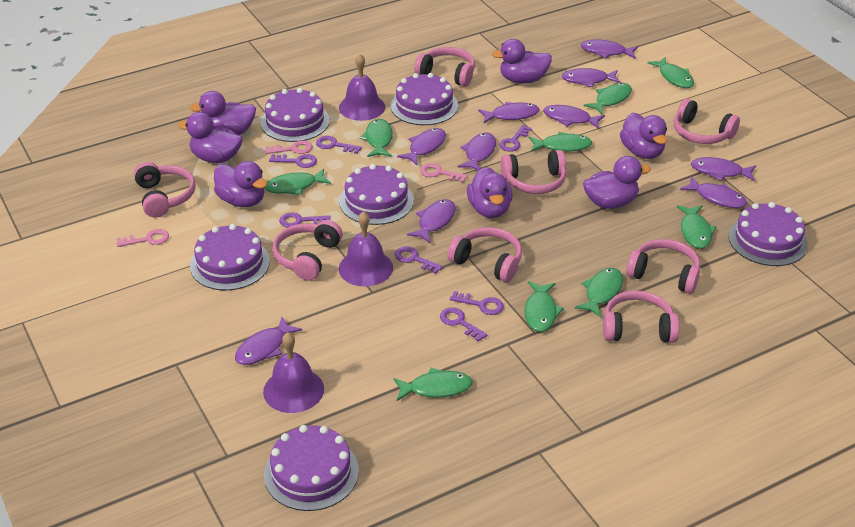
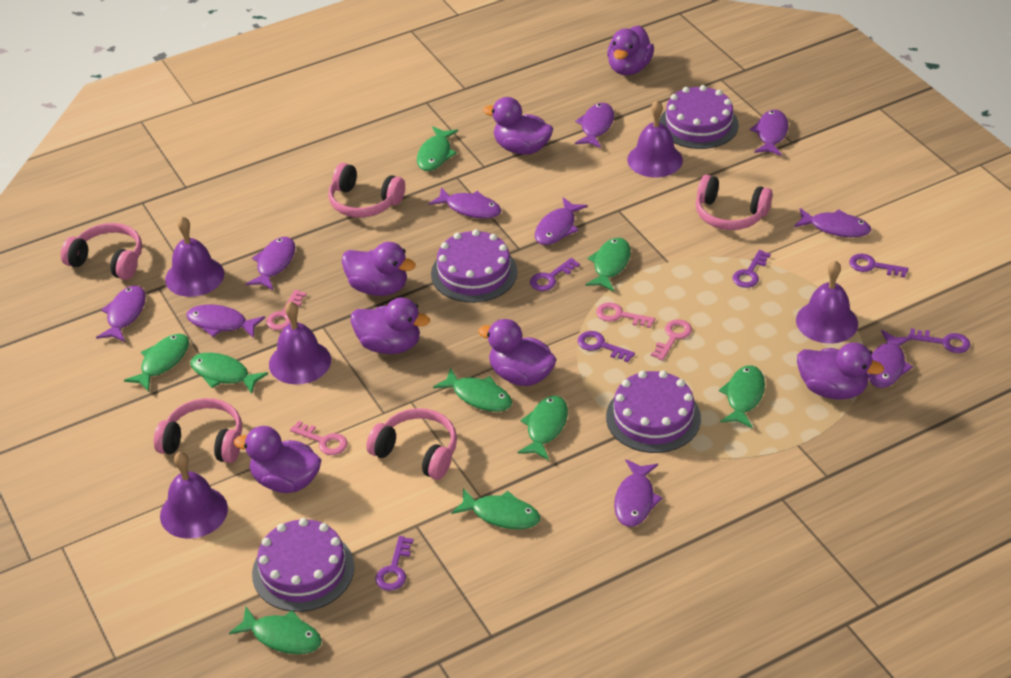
pink headphones: [134,162,196,218] [273,220,342,281] [414,47,475,87] [447,227,522,282] [501,150,566,194] [603,291,679,343] [626,239,700,294] [674,99,740,144] = 8 -> [61,223,142,280] [154,398,242,463] [328,163,405,217] [366,408,457,480] [696,175,773,230] = 5
pink key: [117,229,169,247] [265,140,312,154] [420,163,468,183] = 3 -> [266,290,306,330] [290,421,347,455] [596,302,655,328] [651,319,692,361] = 4
purple bell: [263,332,324,413] [339,54,385,121] [339,211,393,287] = 3 -> [160,452,228,539] [165,216,224,297] [269,301,331,385] [627,100,683,177] [796,260,858,344] = 5
purple cake: [190,224,270,290] [261,88,330,142] [264,425,359,511] [339,164,414,225] [391,73,458,125] [729,202,808,266] = 6 -> [252,518,354,612] [431,229,517,303] [606,371,701,453] [659,85,739,149] = 4
purple key: [269,154,317,168] [279,212,331,228] [316,136,362,154] [395,246,443,274] [440,307,487,342] [450,291,504,315] [499,125,532,152] = 7 -> [375,536,413,591] [530,258,580,291] [578,331,635,362] [733,250,771,288] [849,254,908,278] [908,328,970,353] = 6

